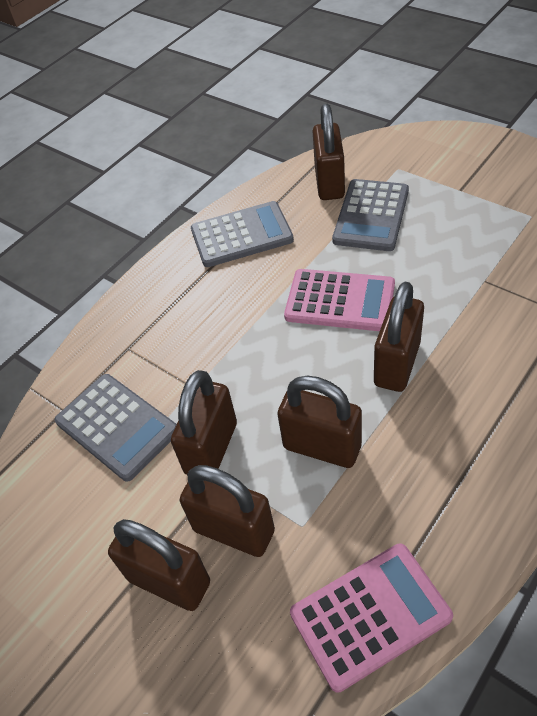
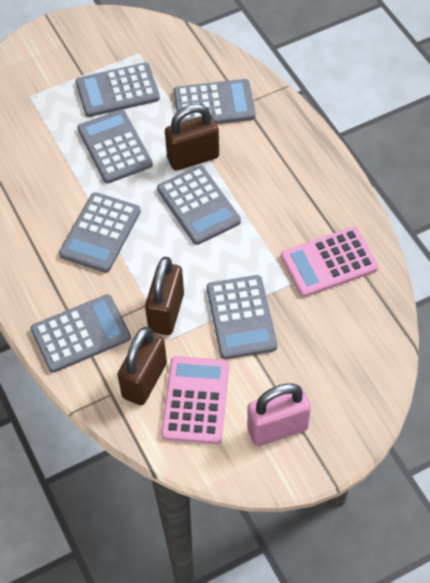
brown padlock: [108,519,210,611] [171,370,237,475] [180,465,275,557] [277,376,362,468] [313,104,345,200] [374,282,424,392] = 6 -> [117,327,167,405] [145,257,184,335] [165,104,219,171] = 3
grey calculator: [55,374,177,482] [191,201,294,267] [332,179,409,251] = 3 -> [31,294,131,373] [59,192,141,273] [76,62,160,117] [77,110,153,183] [157,165,241,245] [174,79,256,124] [207,275,277,359] = 7
pink padlock: none = 0 -> [247,383,311,446] = 1

